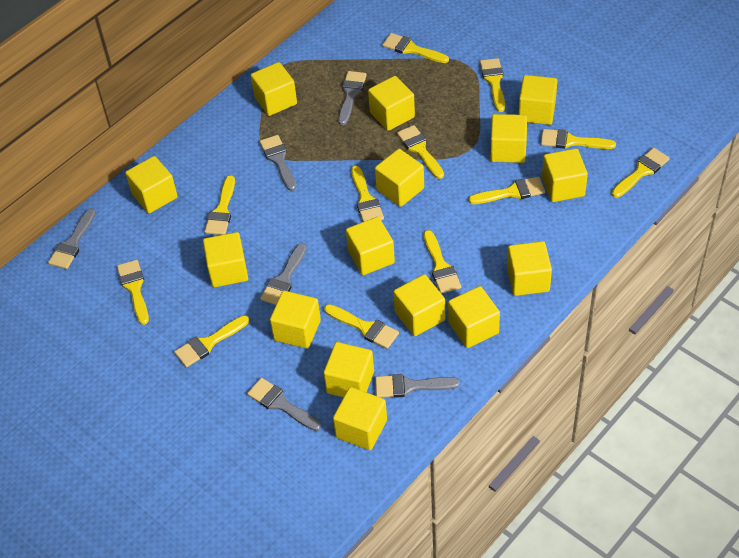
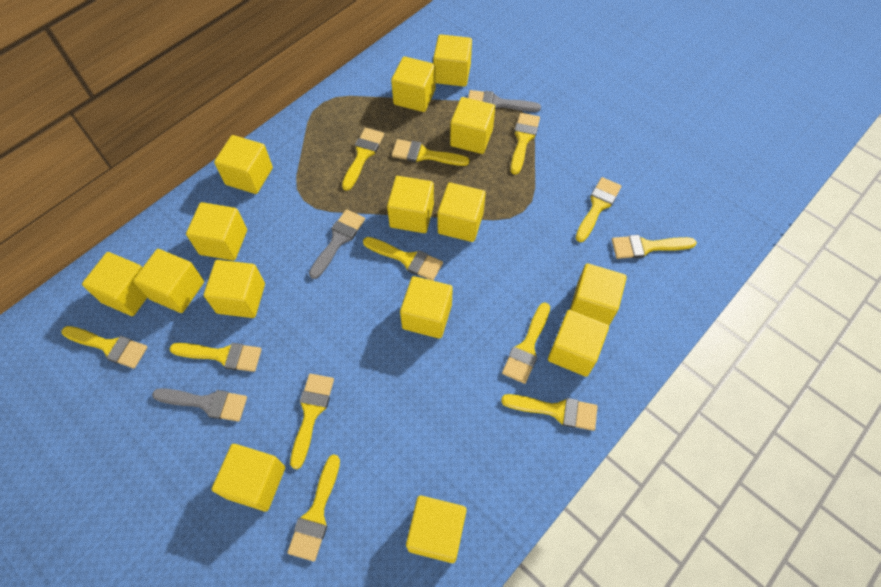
grey brush: [48,208,96,269] [247,378,321,431] [260,135,296,191] [260,243,307,305] [338,71,367,125] [375,374,460,398] = 6 -> [152,388,247,421] [309,209,365,279] [468,90,541,112] = 3

